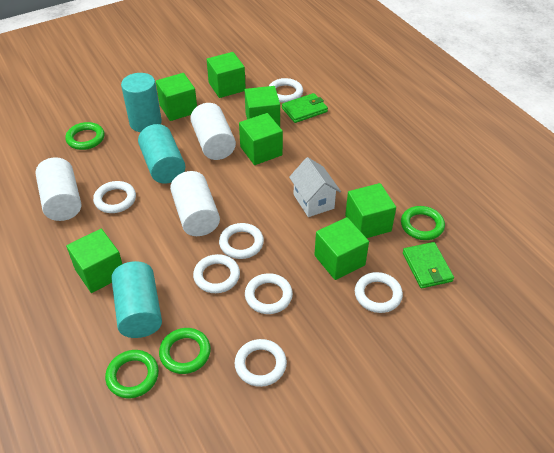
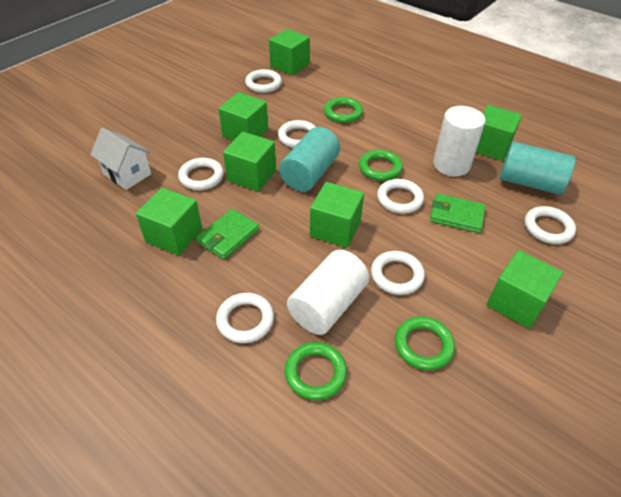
turquoise cylinder: [111,261,162,338] [121,73,162,132] [138,124,185,184] = 3 -> [279,127,340,192] [500,142,575,195] = 2
white cylinder: [35,157,81,221] [170,171,220,236] [190,103,236,160] = 3 -> [287,249,369,335] [433,106,485,176] = 2

